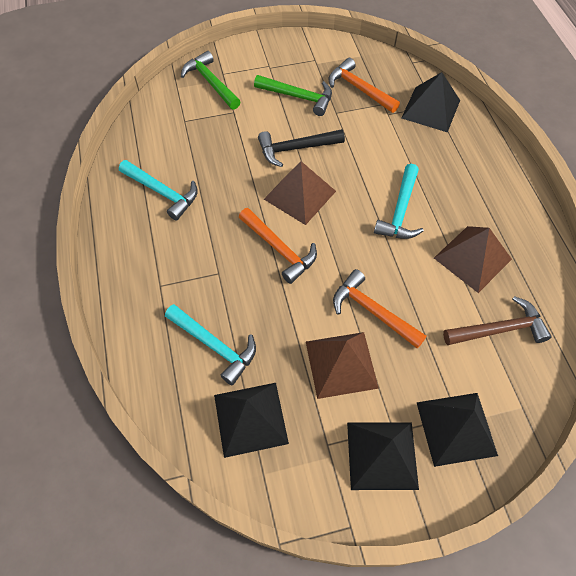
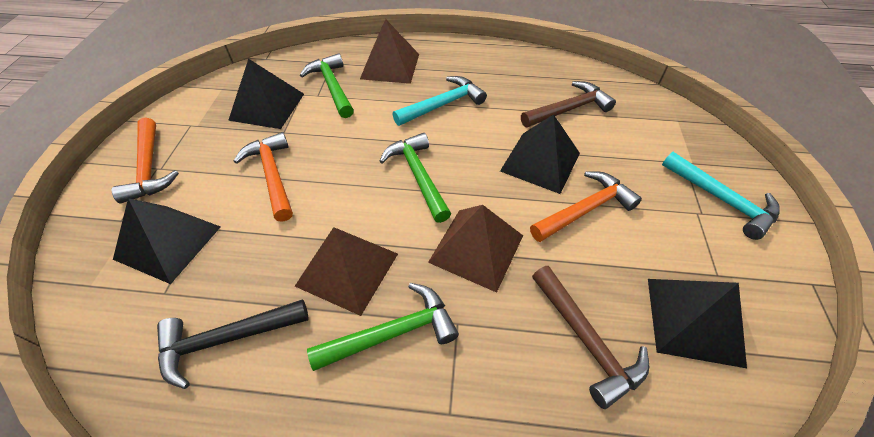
brown hammer: [443,296,552,345] = 1 -> [521,81,616,127] [532,266,649,409] = 2
green hammer: [181,51,241,110] [254,75,332,116] = 2 -> [300,53,354,118] [307,283,459,371] [380,133,451,223] = 3
turquoise hammer: [119,160,198,221] [165,304,256,386] [374,164,424,239] = 3 -> [392,76,487,126] [662,152,780,240] = 2

